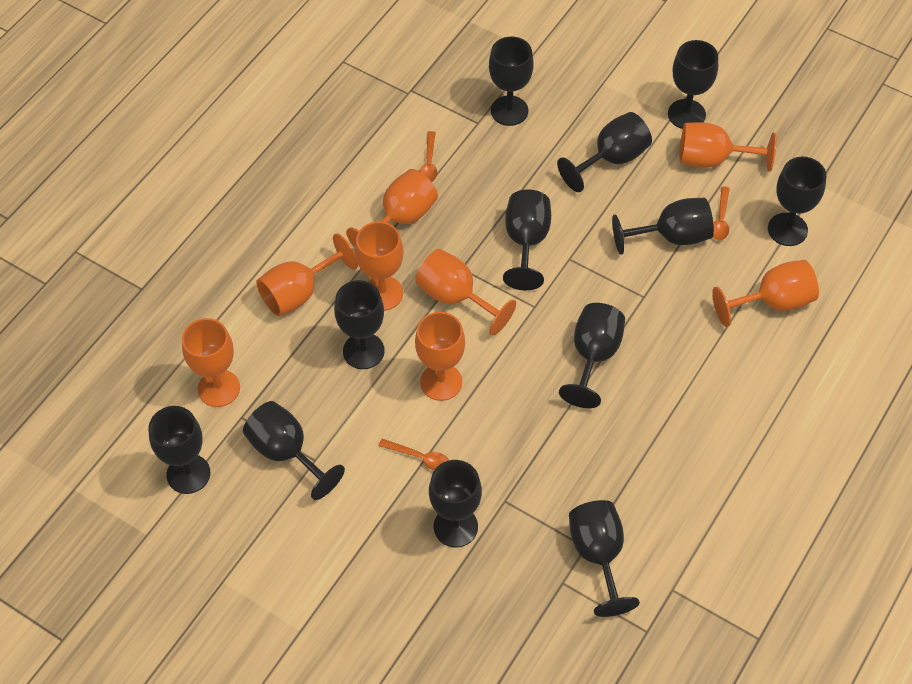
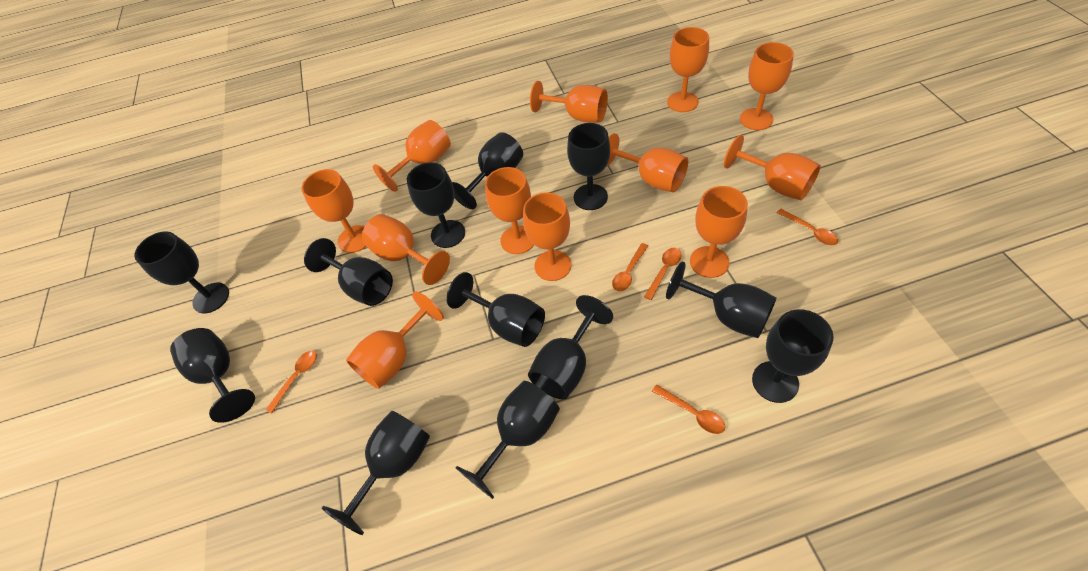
orange goblet: [182,318,240,407] [256,233,358,316] [346,169,438,248] [355,222,403,311] [415,249,516,336] [415,312,465,401] [679,122,777,172] [712,260,819,327] = 8 -> [301,169,366,253] [346,292,444,389] [362,214,450,285] [373,120,451,192] [485,167,534,254] [523,192,571,281] [530,81,608,123] [606,133,688,192] [667,27,709,112] [690,186,748,278] [724,135,821,200] [740,42,794,130] = 12
orange spoon: [379,439,449,470] [419,131,437,182] [713,186,730,240] = 3 -> [266,351,317,413] [612,243,648,291] [644,248,682,300] [652,385,725,434] [777,209,838,245] = 5

